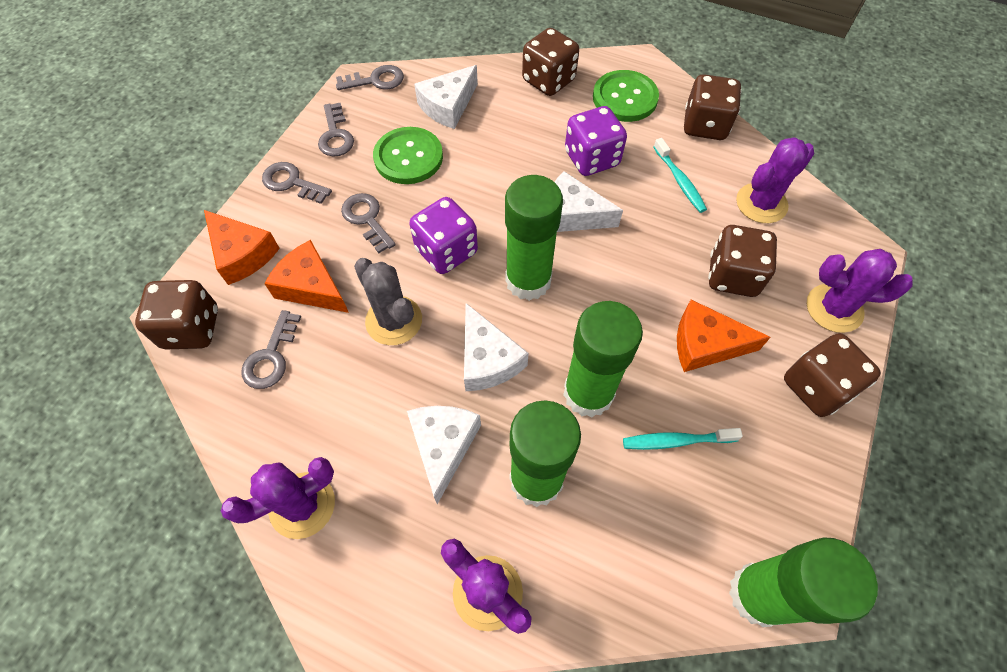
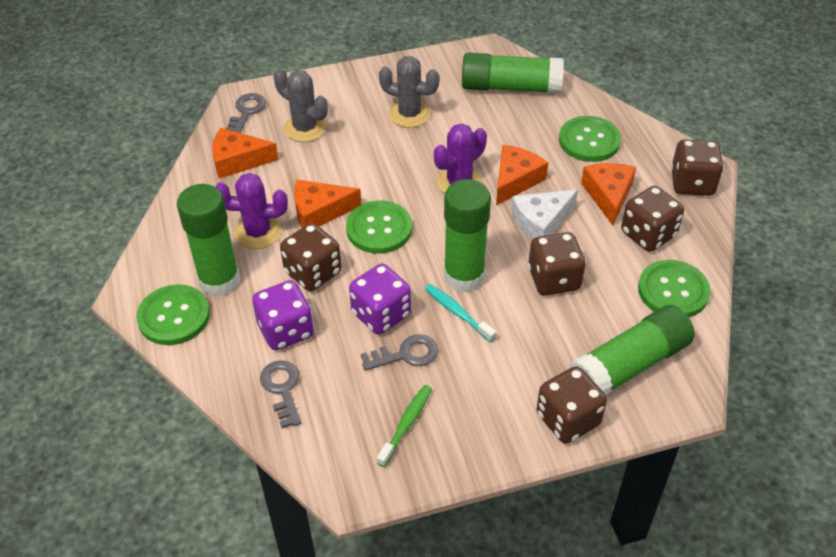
green button: [373,127,443,184] [593,70,659,122] = 2 -> [136,284,210,345] [346,200,412,254] [559,116,621,162] [638,260,711,317] = 4
green toothbrush: none = 0 -> [377,385,432,467] = 1
grey cactus: [354,258,422,345] = 1 -> [274,69,328,142] [379,56,440,128] = 2
grey key: [242,310,301,389] [262,162,332,204] [318,103,354,157] [336,65,404,90] [341,193,396,253] = 5 -> [226,93,266,133] [260,360,301,428] [361,334,438,371] = 3
orange cheese: [204,210,280,285] [264,240,349,313] [677,300,771,372] = 3 -> [212,128,278,178] [294,180,362,227] [496,145,548,205] [581,163,636,225] = 4
purple cactus: [221,457,335,539] [441,539,532,634] [736,137,814,223] [806,249,913,333] = 4 -> [215,173,288,249] [434,123,487,194] = 2
turquoise toothbrush: [623,428,743,450] [654,138,707,213] = 2 -> [425,284,496,342] = 1
white cheese: [407,406,481,504] [414,65,478,129] [464,303,529,391] [555,171,623,232] = 4 -> [511,190,578,240] = 1

